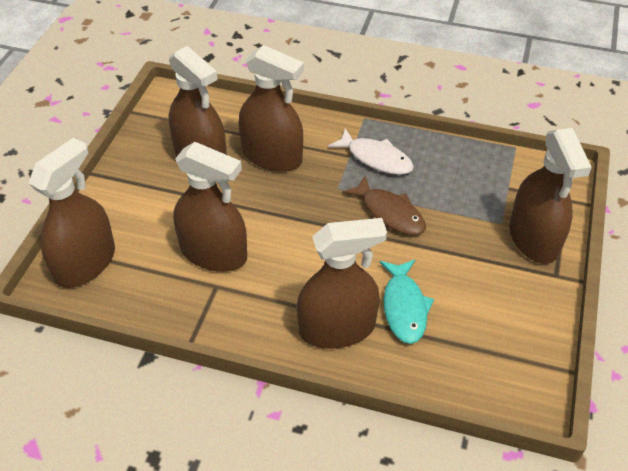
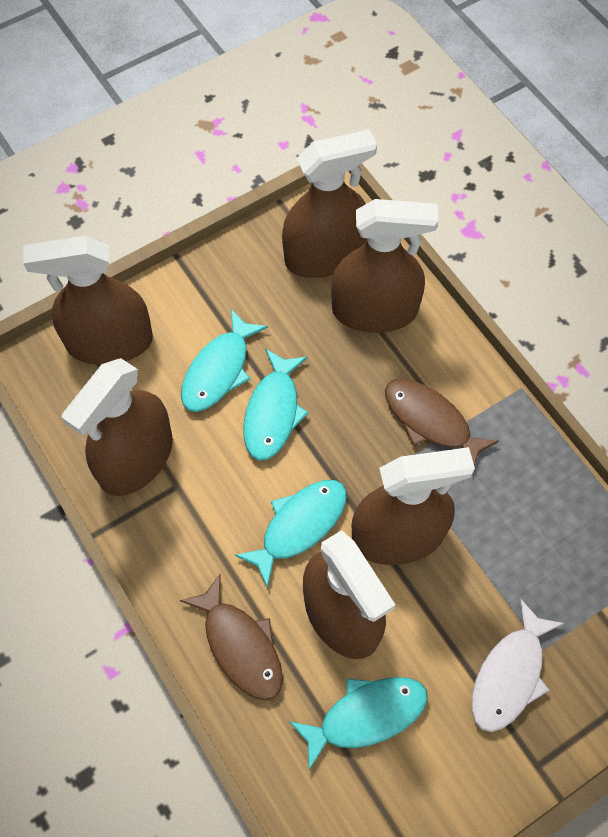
brown fish: [342,176,426,235] = 1 -> [180,574,283,701] [385,379,499,466] = 2
turquoise fish: [380,259,434,344] = 1 -> [181,309,268,412] [234,480,347,588] [243,349,308,461] [289,677,428,770] = 4

